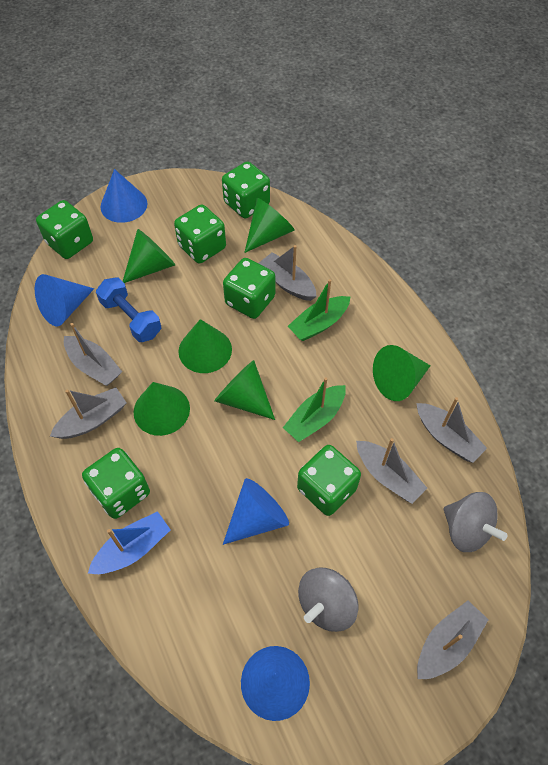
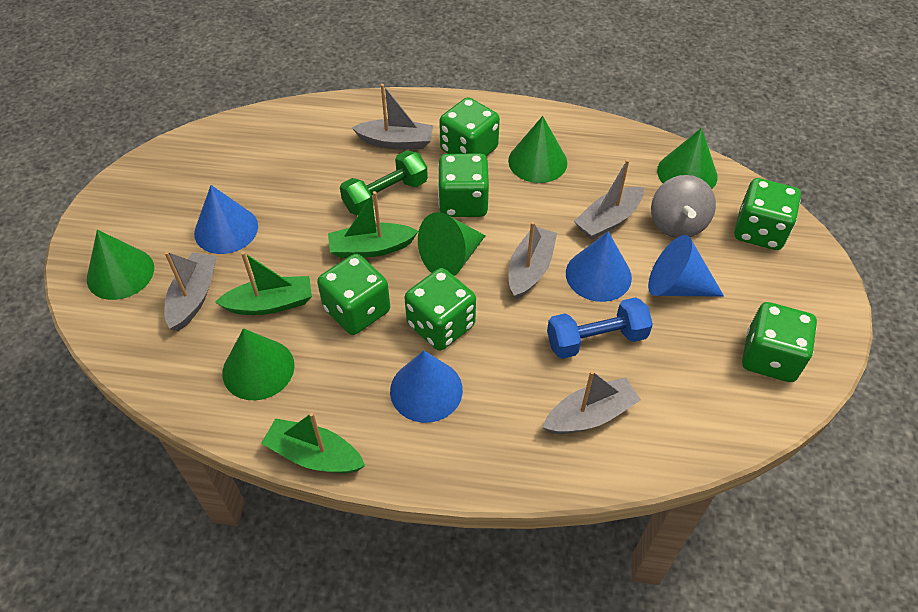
blue boat: [88,511,171,574] = 1 -> none = 0
green boat: [283,377,346,442] [288,279,350,341] = 2 -> [215,252,312,315] [261,412,365,473] [328,191,418,258] = 3
green cone: [123,229,175,283] [133,382,190,436] [178,319,232,373] [214,360,275,420] [244,198,295,253] [373,345,431,401] = 6 -> [87,230,154,300] [222,328,294,400] [418,212,486,276] [508,116,567,183] [657,128,718,189] = 5
green dumbbell: none = 0 -> [340,150,428,216] = 1
grey boat: [50,387,127,439] [64,323,122,386] [259,245,317,301] [356,438,427,504] [416,397,487,463] [417,601,489,679] = 6 -> [164,251,217,331] [352,84,433,149] [509,221,557,299] [542,370,641,434] [574,159,644,240] = 5
grey spinning top: [298,568,358,632] [443,492,508,552] = 2 -> [651,175,716,238] = 1

